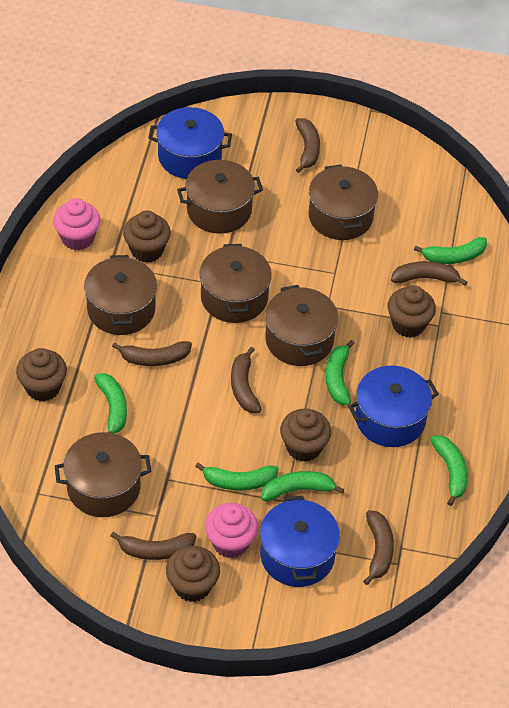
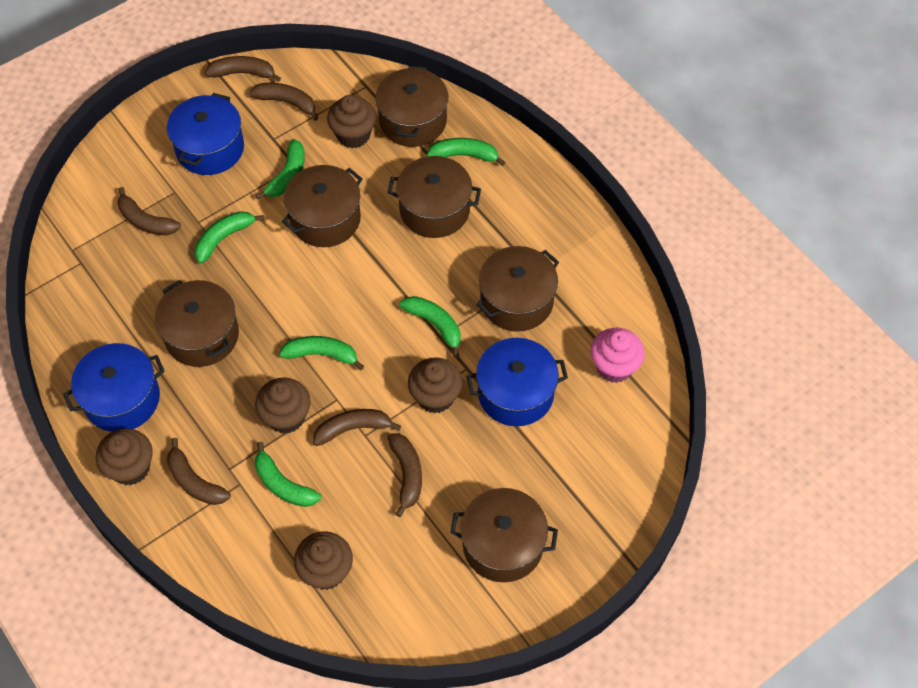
pink cupcake: [53,198,101,250] [205,503,258,558] = 2 -> [590,328,645,383] = 1

